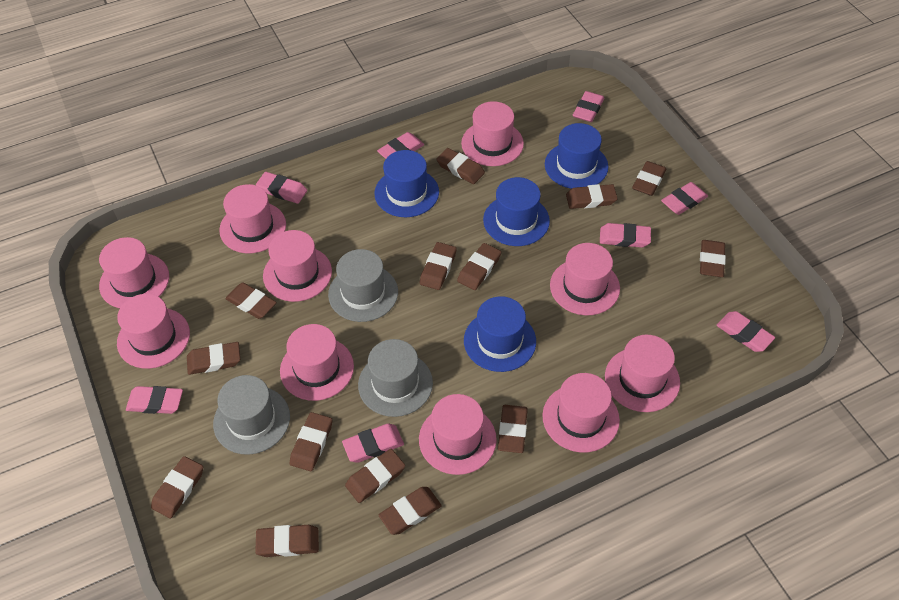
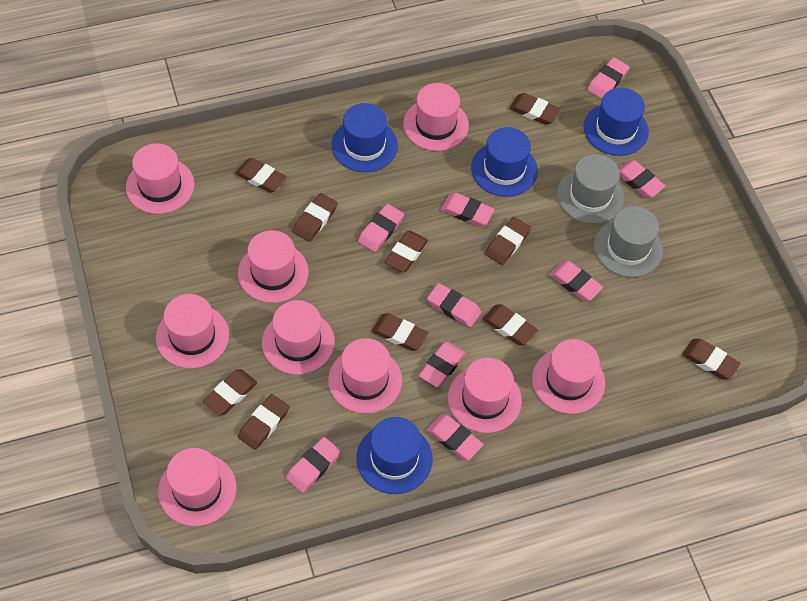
brown eraser: [151,456,203,518] [187,342,240,375] [225,283,277,319] [255,525,319,557] [290,412,332,471] [345,449,405,503] [379,487,442,535] [420,242,457,290] [436,148,485,184] [457,243,501,290] [498,405,528,453] [566,184,618,209] [632,161,667,196] [700,240,726,277] = 14 -> [203,369,257,416] [235,158,287,193] [238,394,289,450] [293,193,338,242] [372,313,428,351] [385,231,428,272] [483,304,538,345] [485,217,531,265] [509,93,561,125] [682,339,741,379] = 10
grey hat: [213,375,290,455] [328,249,398,322] [358,339,433,417] = 3 -> [557,154,624,224] [594,206,663,278] = 2
pink eraser: [126,386,183,414] [256,172,307,204] [342,424,404,463] [377,132,424,159] [573,91,604,122] [600,223,651,248] [661,182,708,215] [716,311,775,352] = 8 -> [286,437,341,493] [358,204,404,252] [419,341,466,388] [427,283,481,328] [427,414,483,460] [441,193,495,227] [549,261,603,301] [587,57,630,99] [618,160,665,198] = 9
pink hat: [99,237,169,308] [117,294,190,369] [219,184,286,253] [263,230,332,302] [280,324,354,401] [419,394,497,475] [461,101,524,166] [543,373,620,453] [550,243,620,315] [605,335,680,412] = 10 -> [126,143,195,214] [156,294,229,369] [158,448,236,527] [238,230,309,303] [262,300,335,375] [328,338,402,414] [403,83,469,151] [448,358,522,433] [532,339,605,414] = 9

